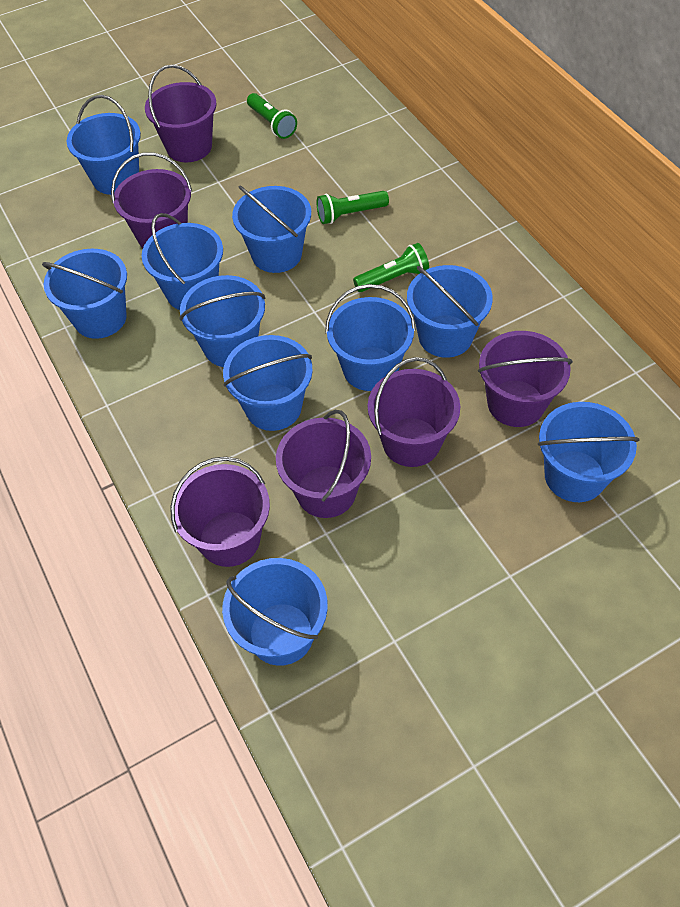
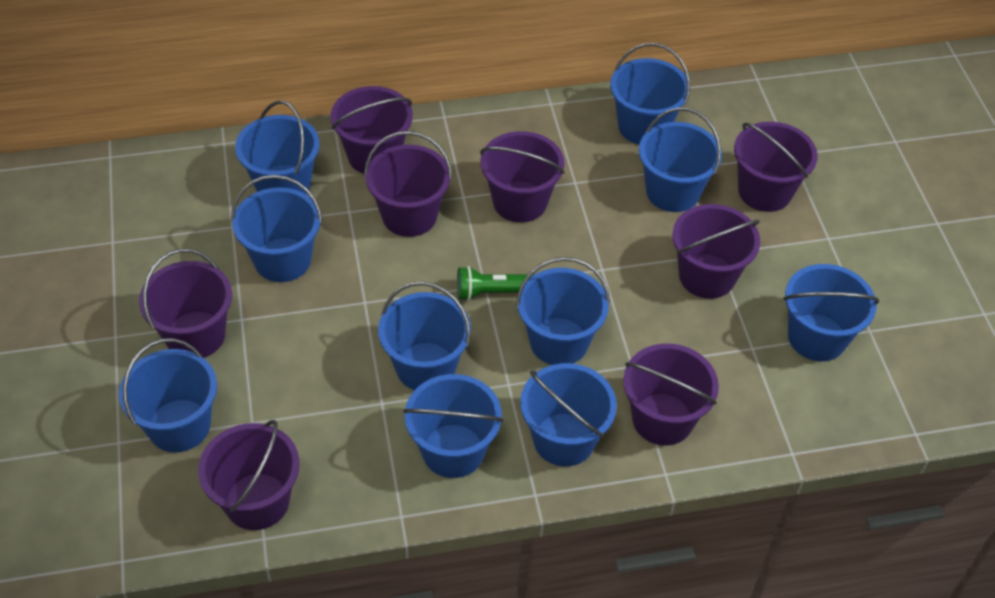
green flashlight: [247,93,297,139] [317,191,389,224] [353,243,429,292] = 3 -> [457,266,535,301] = 1
purple bucket: [111,153,192,249] [145,64,217,162] [170,457,270,567] [276,410,371,518] [368,357,460,467] [478,331,573,427] = 6 -> [139,249,232,358] [198,420,300,530] [331,86,413,174] [364,131,452,237] [480,131,565,223] [623,344,719,446] [672,204,760,299] [734,122,818,212] = 8

